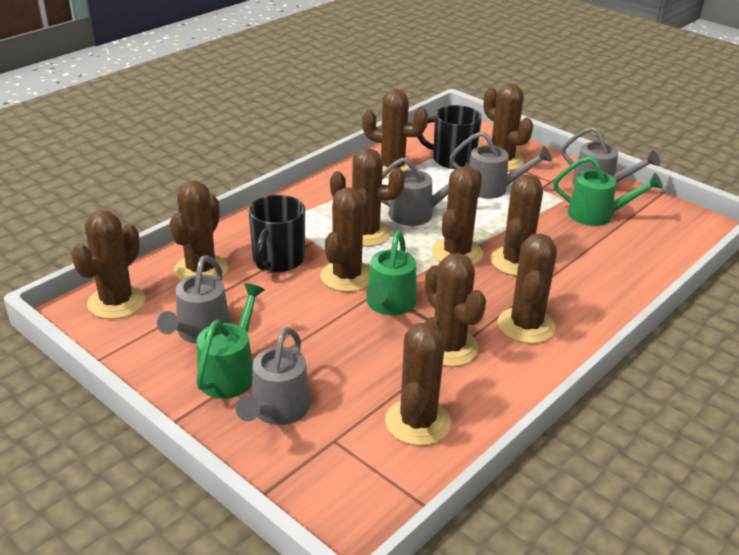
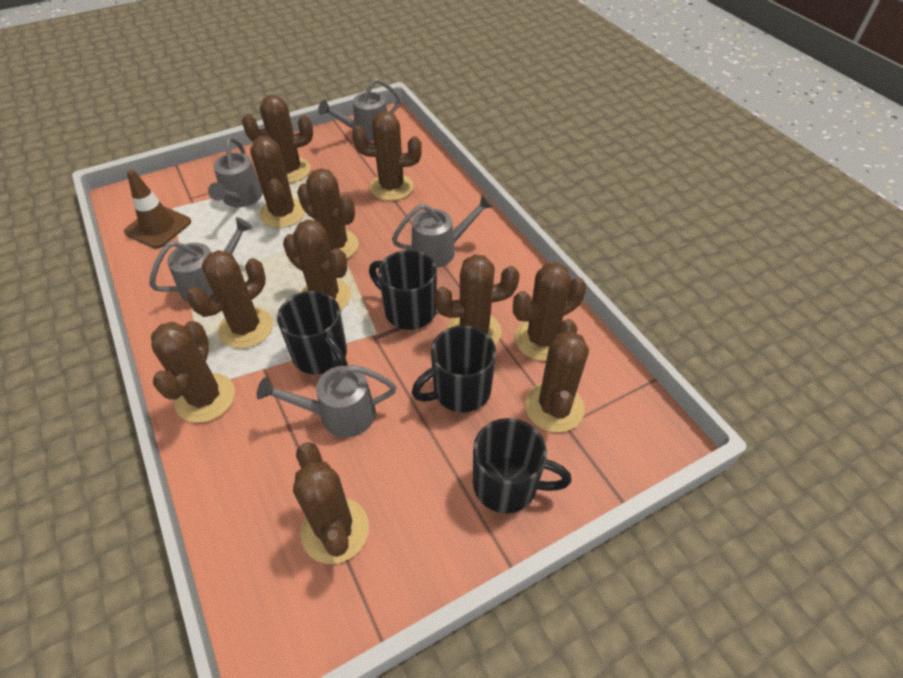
black mug: [249,195,305,272] [417,105,482,169] = 2 -> [277,291,348,375] [369,250,437,330] [412,326,496,412] [473,418,572,513] = 4
brown traffic cone: none = 0 -> [124,170,191,249] = 1
green watering can: [196,283,265,399] [367,231,417,315] [553,156,663,226] = 3 -> none = 0

